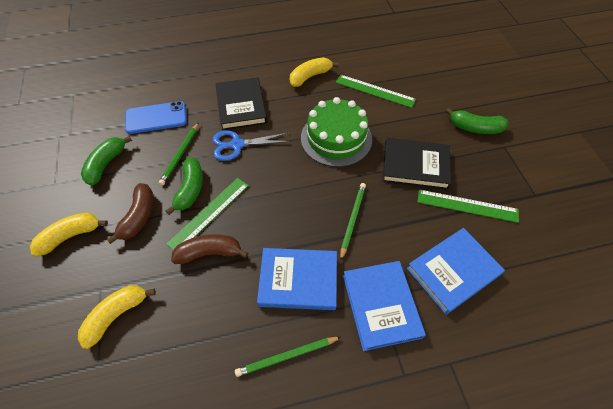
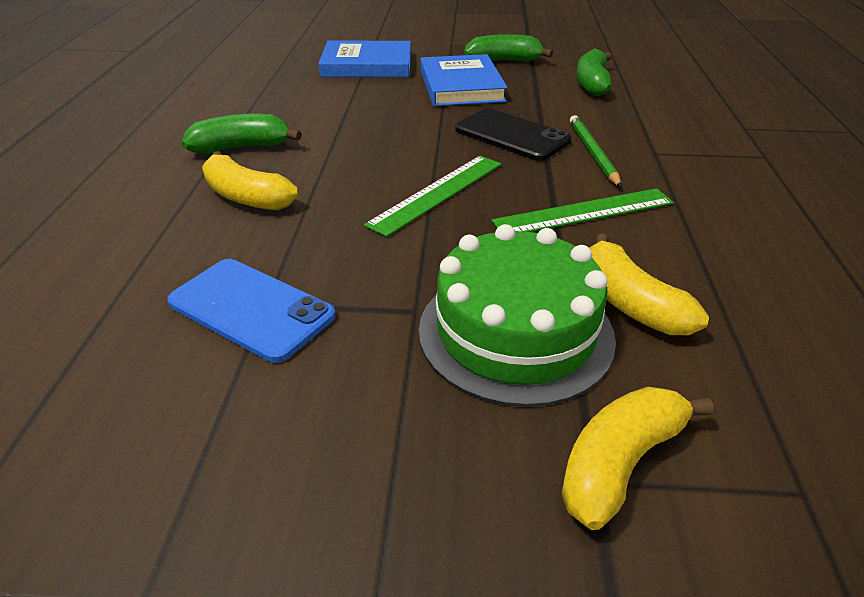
black book: [216,77,267,130] [383,138,451,190] = 2 -> none = 0
black phone: none = 0 -> [455,108,572,161] = 1
blue book: [257,248,337,310] [343,261,426,351] [407,228,505,315] = 3 -> [318,41,411,77] [420,54,508,106] = 2
blue scissors: [213,131,290,161] = 1 -> none = 0
brown banana: [107,183,153,244] [171,234,248,264] = 2 -> none = 0
green pencil: [159,122,199,186] [235,337,341,377] [340,183,366,261] = 3 -> [570,115,621,187] = 1
green ruler: [166,178,249,250] [336,75,416,108] [418,190,519,223] = 3 -> [364,156,501,237] [492,188,674,232] = 2

